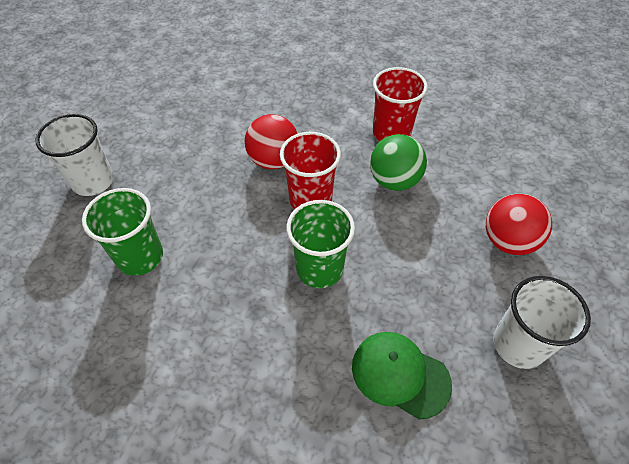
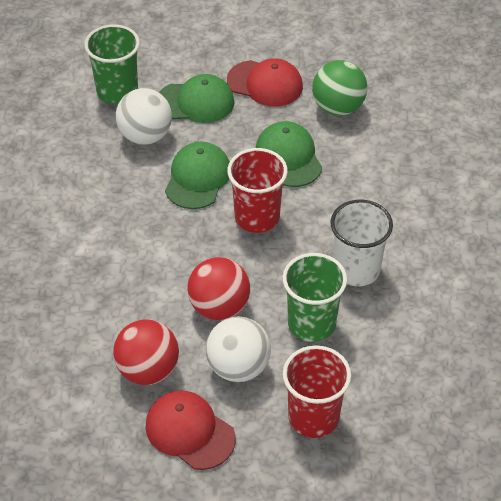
green cap: [352,332,452,420] = 1 -> [159,74,234,123] [165,141,230,209] [256,121,322,187] = 3
red cap: none = 0 -> [145,391,235,470] [227,58,303,107] = 2
white ball: none = 0 -> [116,88,172,145] [205,316,271,382] = 2
white cup: [35,114,114,196] [493,276,591,369] = 2 -> [330,200,393,286] = 1

